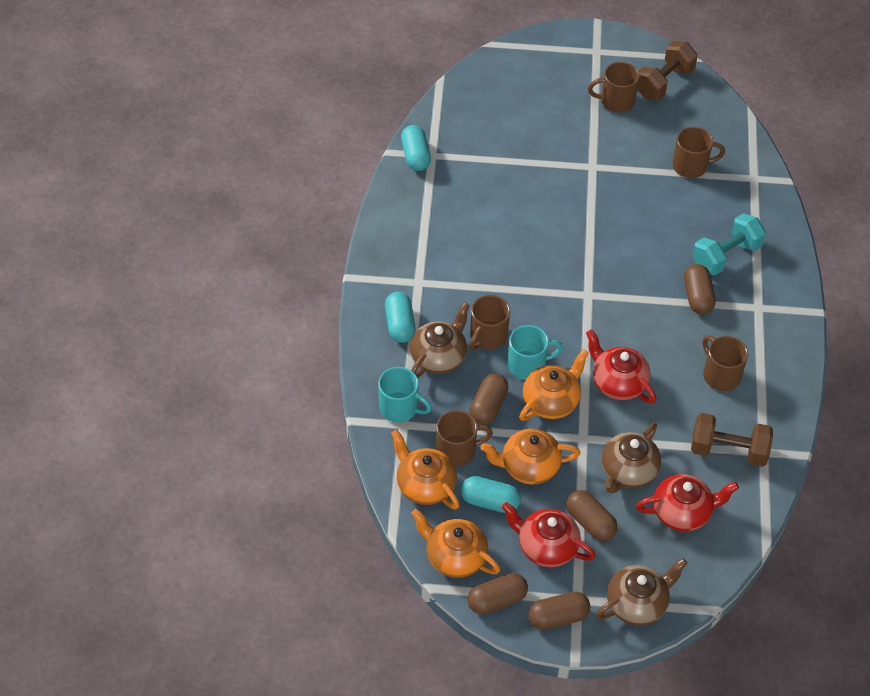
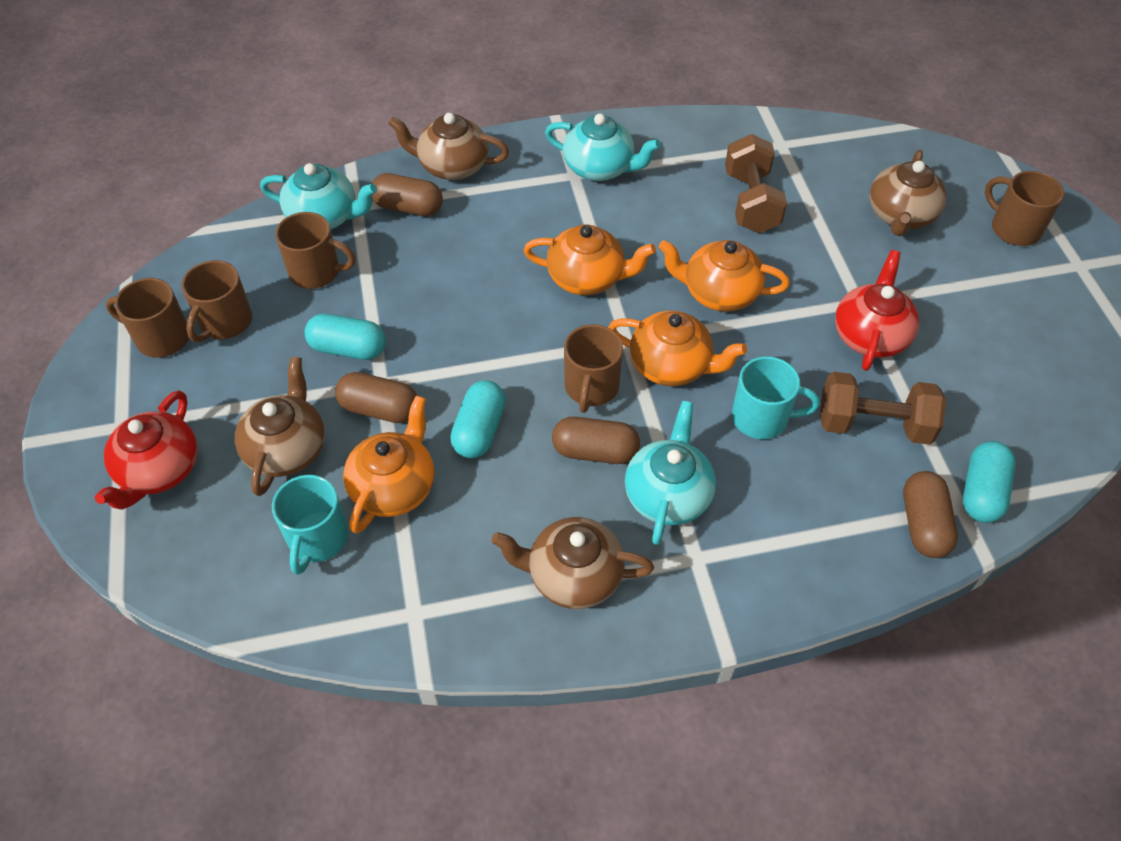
brown capsule: [468,573,528,615] [469,373,509,425] [528,592,590,630] [566,490,617,541] [684,264,716,314] = 5 -> [335,372,418,423] [372,173,443,216] [552,417,640,464] [903,471,958,558] = 4
brown teapot: [410,302,470,378] [596,558,688,626] [602,422,661,493] = 3 -> [235,356,325,496] [388,113,509,180] [492,517,654,609] [869,150,946,236] = 4
red teapot: [502,502,596,567] [586,329,656,403] [636,474,739,531] = 3 -> [95,390,198,510] [835,250,919,371] = 2
turquoise dumbbell: [692,213,766,276] = 1 -> none = 0
turquoise teapot: none = 0 -> [260,163,377,229] [545,114,661,181] [625,401,716,545] = 3

